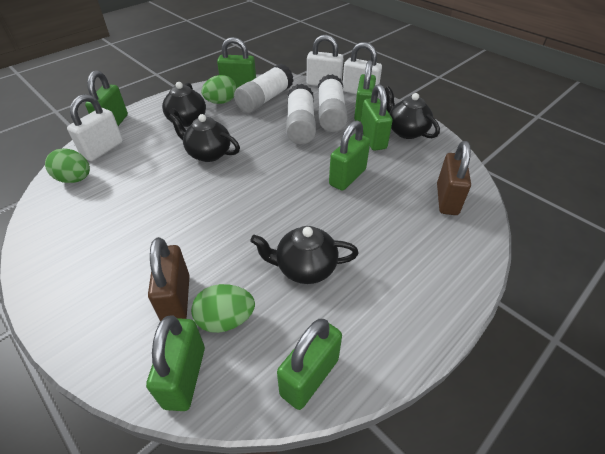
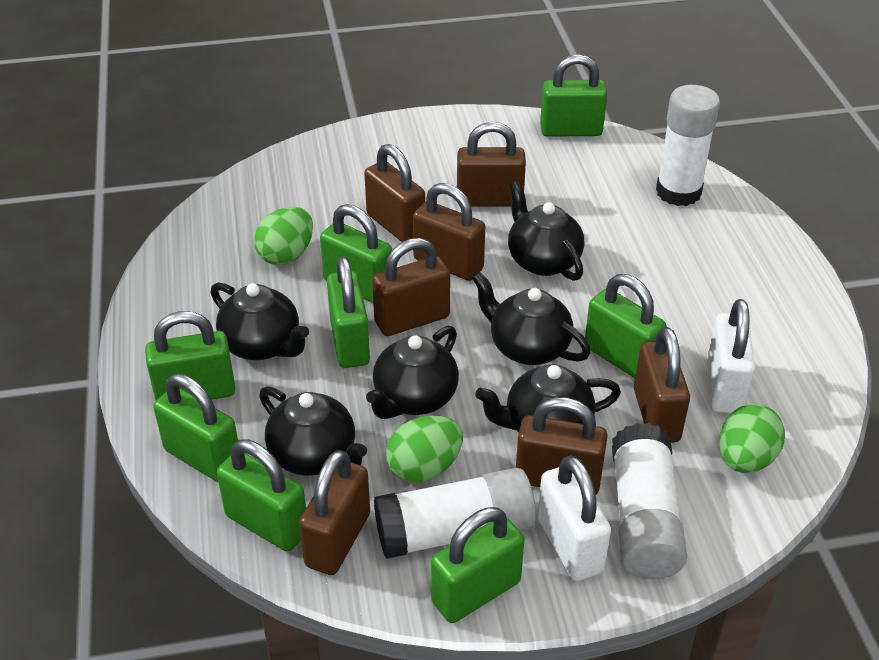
black teapot: [162,82,206,127] [168,113,240,162] [250,226,359,284] [385,86,440,139] = 4 -> [210,282,309,360] [259,386,367,476] [366,326,459,419] [472,272,591,365] [475,364,621,433] [508,181,584,281] = 6
brown padlock: [148,237,190,322] [437,141,471,215] = 2 -> [299,450,370,575] [364,144,425,242] [372,238,450,336] [413,183,485,281] [457,122,526,207] [516,397,608,495] [634,327,690,443] = 7
green padlock: [85,70,128,126] [146,315,205,411] [217,37,256,88] [277,319,342,410] [329,120,370,191] [354,60,376,122] [361,84,393,151] = 7 -> [145,311,236,401] [153,374,238,482] [217,439,306,551] [320,204,392,303] [327,256,370,368] [431,507,524,623] [540,54,607,137] [585,274,666,378] = 8
white padlock: [67,94,123,161] [307,35,343,86] [343,42,382,94] = 3 -> [538,455,611,581] [707,299,755,413] = 2

